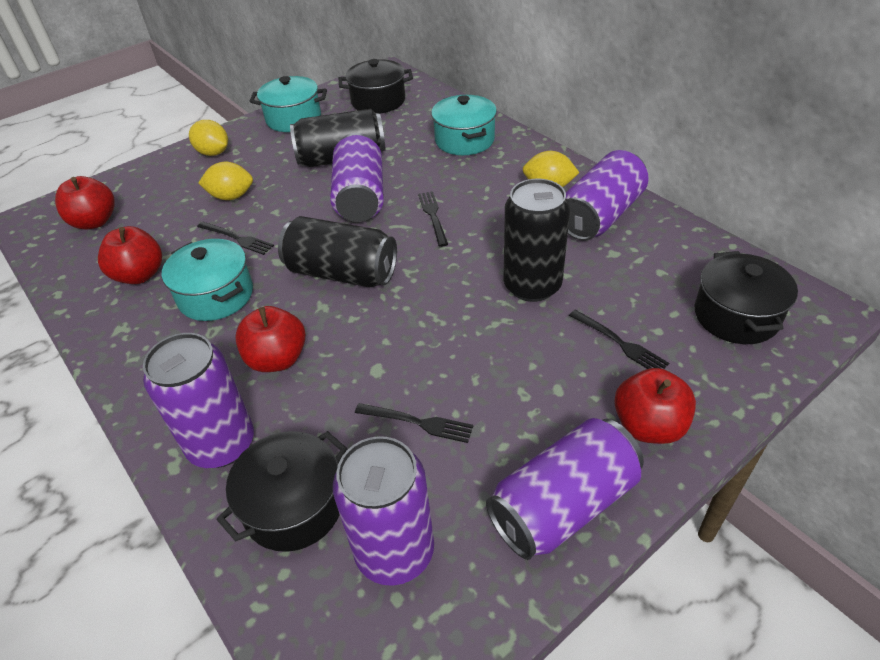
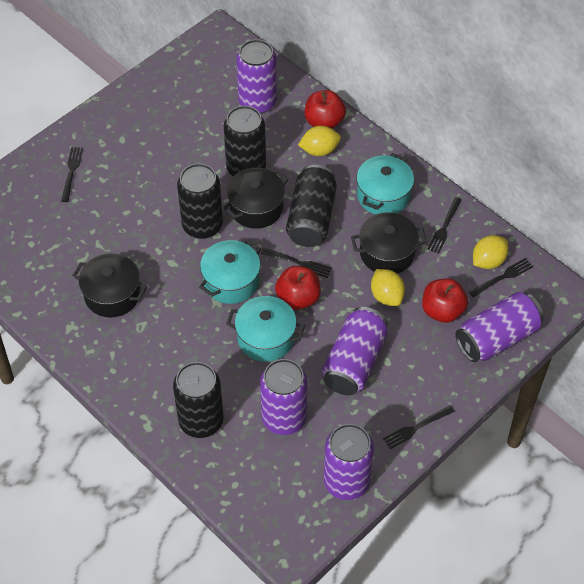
black can: [278,216,397,287] [290,109,386,167] [504,179,570,302] = 3 -> [173,362,223,438] [177,164,223,239] [224,106,266,176] [286,165,337,247] = 4
black fork: [197,222,274,255] [355,403,473,443] [418,191,448,247] [569,310,669,369] = 4 -> [61,147,83,202] [261,248,332,278] [383,405,455,449] [427,197,462,254] [469,258,533,297] = 5
red apple: [55,176,115,230] [98,226,162,284] [235,306,306,372] [614,368,696,444] = 4 -> [275,266,321,310] [305,90,346,129] [422,279,468,323] = 3

